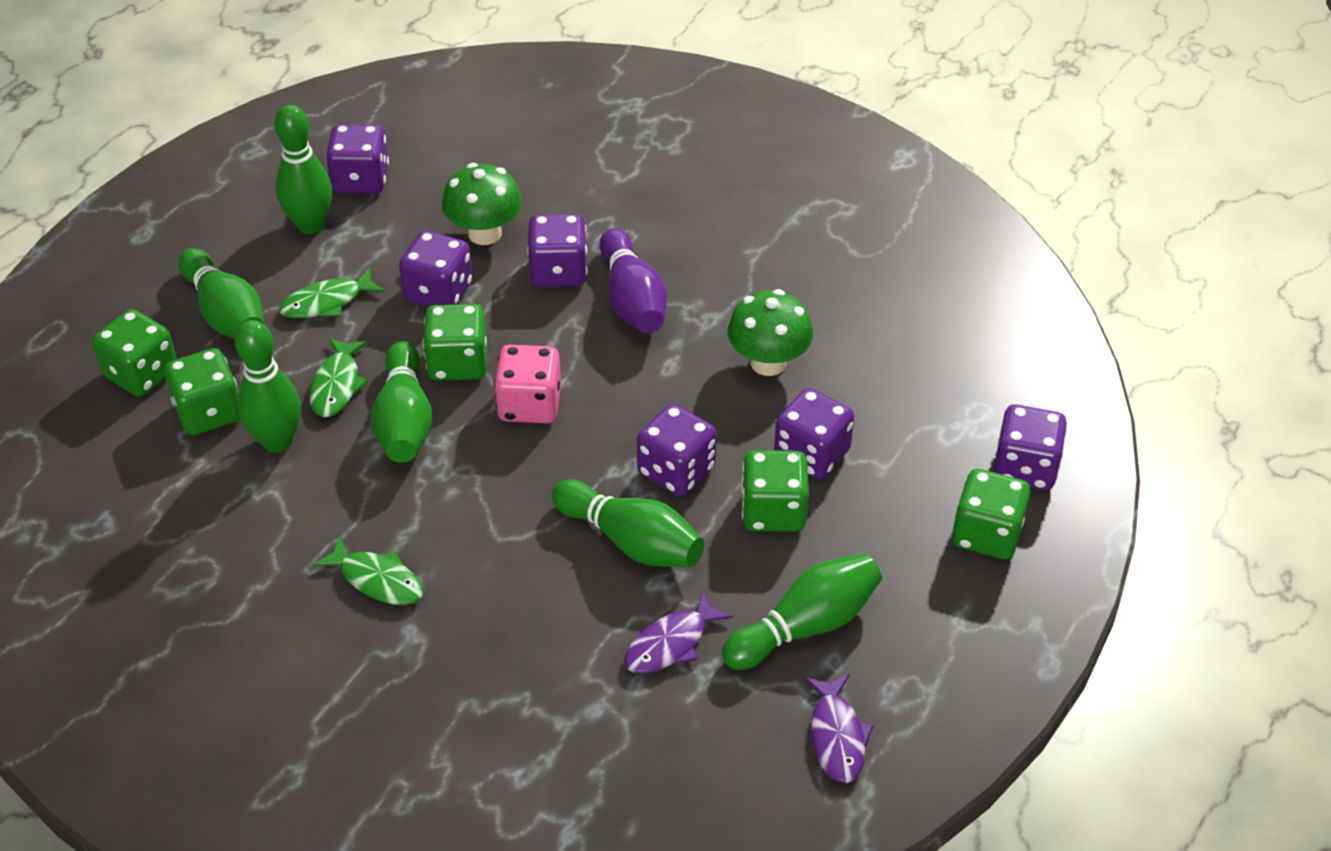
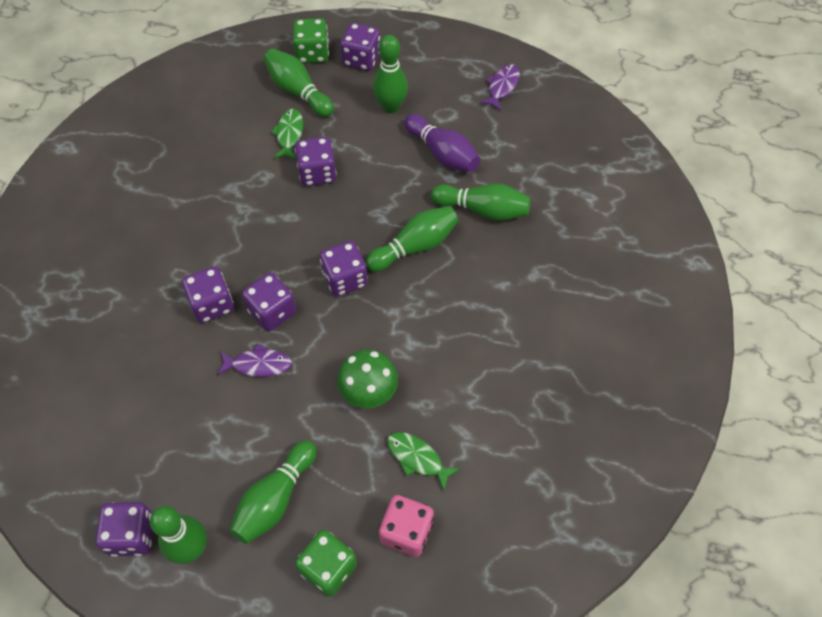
green dice: [92,309,177,397] [164,348,240,435] [423,304,487,381] [741,450,809,532] [952,469,1031,560] = 5 -> [293,18,329,63] [295,530,357,597] = 2
green fish: [280,267,385,319] [310,338,368,417] [313,535,424,605] = 3 -> [271,109,303,160] [387,432,460,491] = 2
green mushroom: [442,163,522,245] [728,289,813,376] = 2 -> [337,350,398,408] = 1

